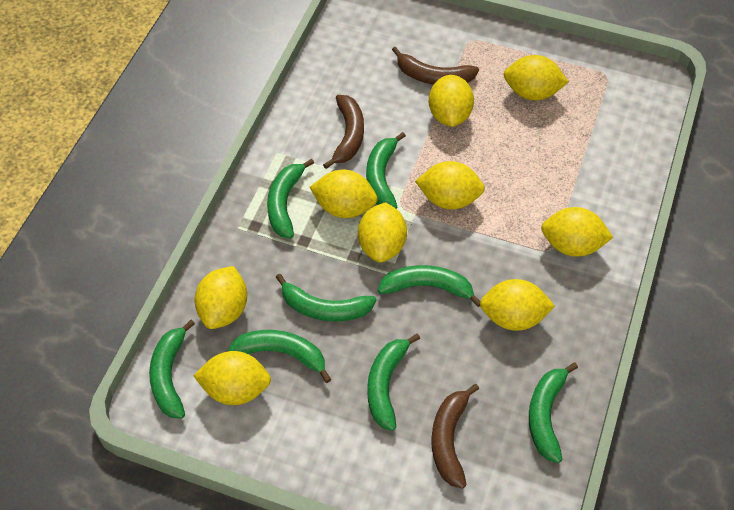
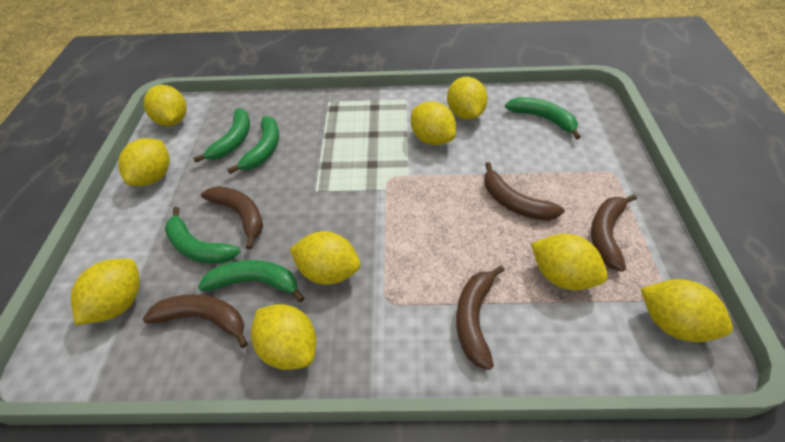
brown banana: [323,95,364,169] [392,46,479,85] [431,384,479,489] = 3 -> [143,294,248,348] [201,186,263,249] [456,265,505,370] [484,162,564,221] [591,194,637,272] = 5
green banana: [149,320,195,419] [228,330,332,383] [267,159,314,239] [276,273,376,322] [366,132,406,209] [367,334,420,431] [378,265,480,307] [529,362,578,463] = 8 -> [165,207,241,264] [193,108,250,163] [198,260,305,302] [227,116,279,174] [505,97,581,139] = 5

